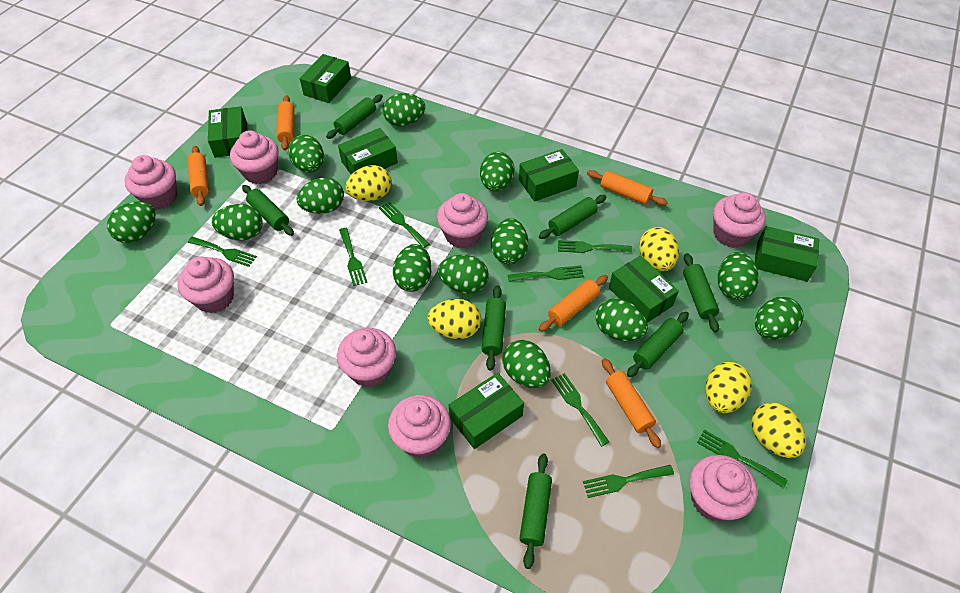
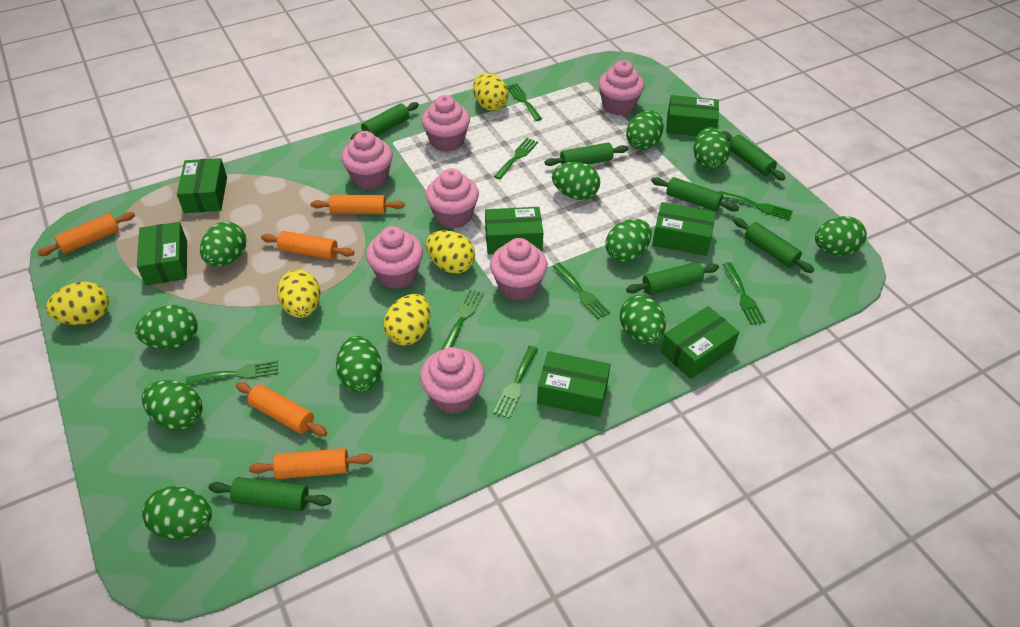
green egg: [107,201,156,243] [212,204,263,240] [288,135,324,173] [296,178,344,214] [383,93,425,126] [393,244,432,292] [438,255,489,294] [480,152,515,191] [491,218,528,264] [502,340,551,388] [596,298,648,341] [718,252,758,300] [755,297,804,340] = 13 -> [135,305,198,349] [142,380,202,430] [142,486,212,540] [200,222,247,267] [336,336,382,392] [552,162,600,200] [606,219,652,263] [620,295,666,344] [626,110,664,150] [693,127,730,169] [815,216,867,256] = 11
pink cupcake: [124,155,177,210] [177,257,234,313] [230,130,279,184] [337,328,396,387] [388,395,451,458] [437,193,488,248] [689,455,758,522] [713,192,765,248] = 8 -> [341,131,393,189] [366,226,423,289] [420,347,485,414] [422,95,470,152] [426,168,479,228] [490,238,548,301] [598,60,644,115] = 7

